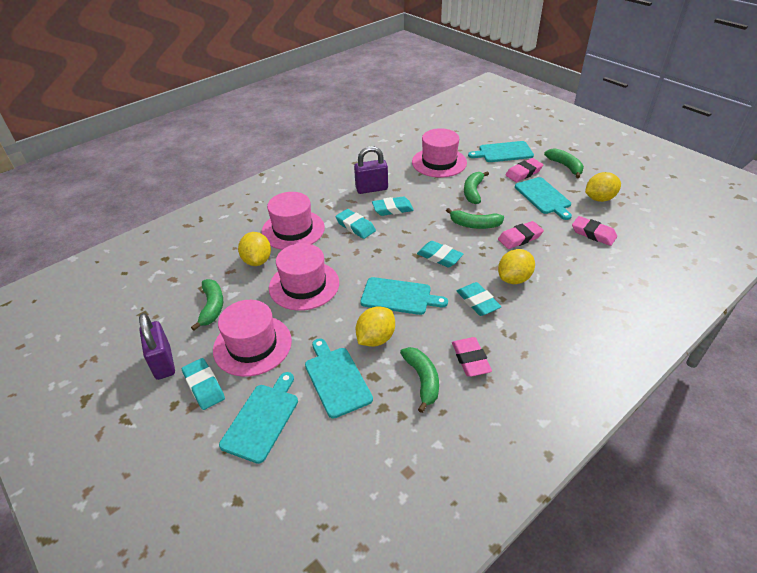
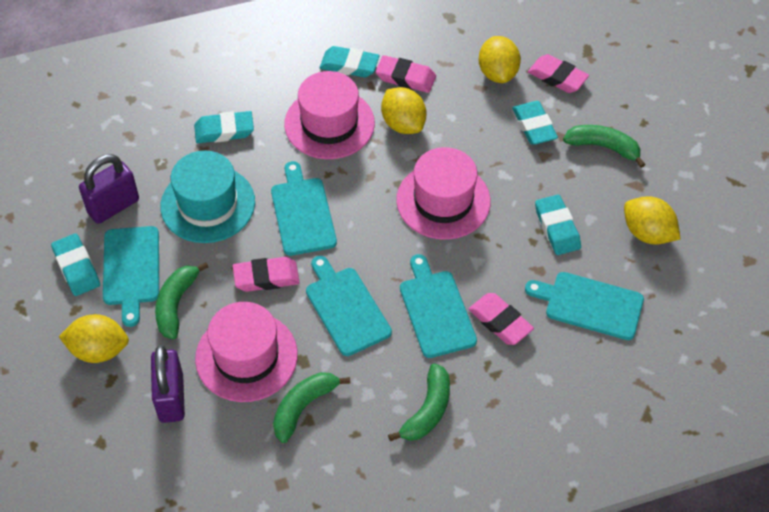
green banana: [191,279,223,331] [400,347,439,413] [446,208,504,229] [464,171,489,204] [544,148,584,178] = 5 -> [155,262,208,339] [273,372,351,443] [388,363,450,441] [563,125,646,168] = 4
pink hat: [213,300,292,377] [261,192,325,250] [269,243,339,311] [412,128,467,178] = 4 -> [195,302,298,402] [284,71,375,159] [396,147,491,240] = 3
turquoise hat: none = 0 -> [160,151,255,243] = 1

